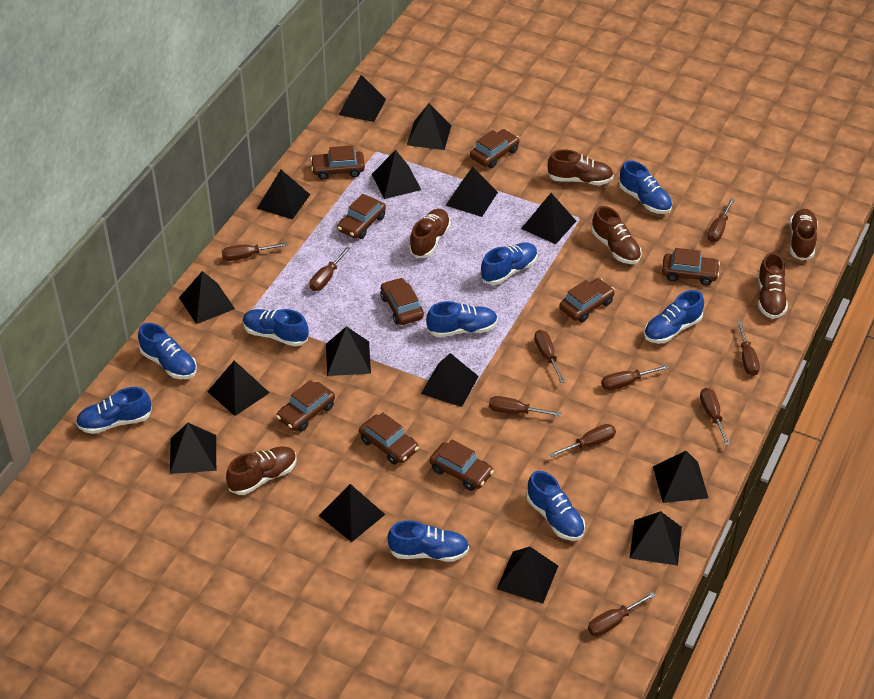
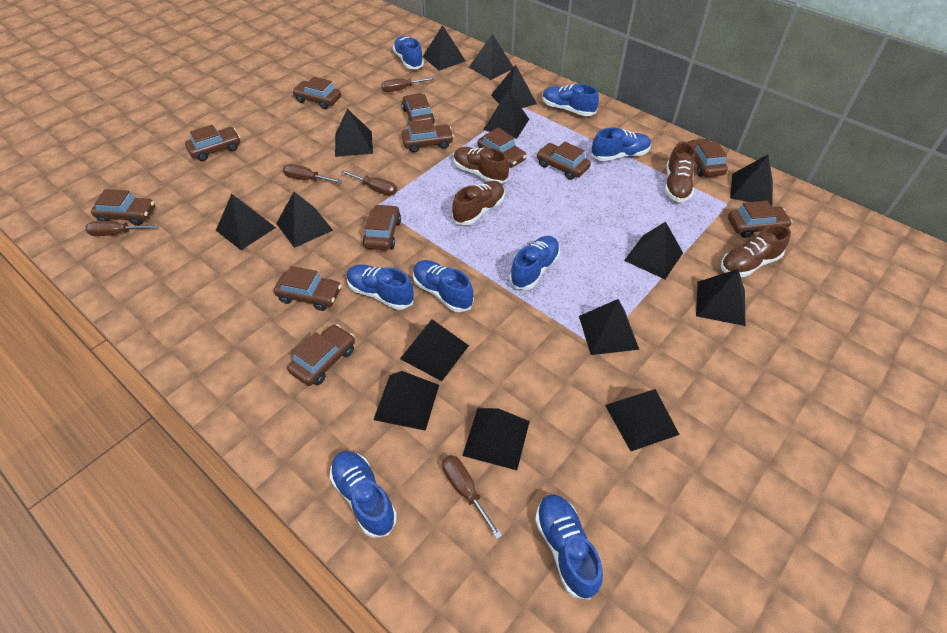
blue shoe: [76,387,152,434] [138,323,197,379] [243,309,308,347] [387,520,469,562] [427,301,498,337] [481,242,538,285] [526,471,585,541] [619,160,672,214] [644,290,704,343] = 9 -> [329,451,397,538] [347,264,414,310] [393,36,424,69] [413,260,474,312] [509,236,560,290] [535,494,603,600] [542,84,599,116] [592,128,651,161] = 8
brown car: [276,380,335,432] [310,145,365,180] [337,194,386,239] [359,412,419,465] [380,278,424,325] [429,440,494,491] [470,129,519,168] [559,278,615,322] [662,248,720,285] = 9 -> [91,189,155,226] [185,124,240,161] [274,266,342,311] [287,325,355,386] [292,77,341,109] [363,204,401,250] [402,93,435,124] [402,119,454,152] [477,128,526,168] [537,141,591,180] [688,138,728,177] [728,201,792,238] = 12
brown screwdriver: [222,243,288,261] [310,246,351,291] [489,396,561,416] [534,330,565,383] [550,424,616,457] [588,592,656,636] [601,365,669,390] [700,388,730,445] [707,198,735,242] [737,321,760,376] = 10 -> [85,221,158,236] [283,164,343,183] [341,170,397,196] [381,77,435,92] [442,455,502,539] = 5
brown shoe: [226,446,297,495] [409,209,451,258] [547,149,614,185] [592,206,642,264] [758,252,788,319] [790,209,818,260] = 6 -> [452,181,505,225] [454,147,509,183] [665,142,695,202] [721,224,791,277] = 4

